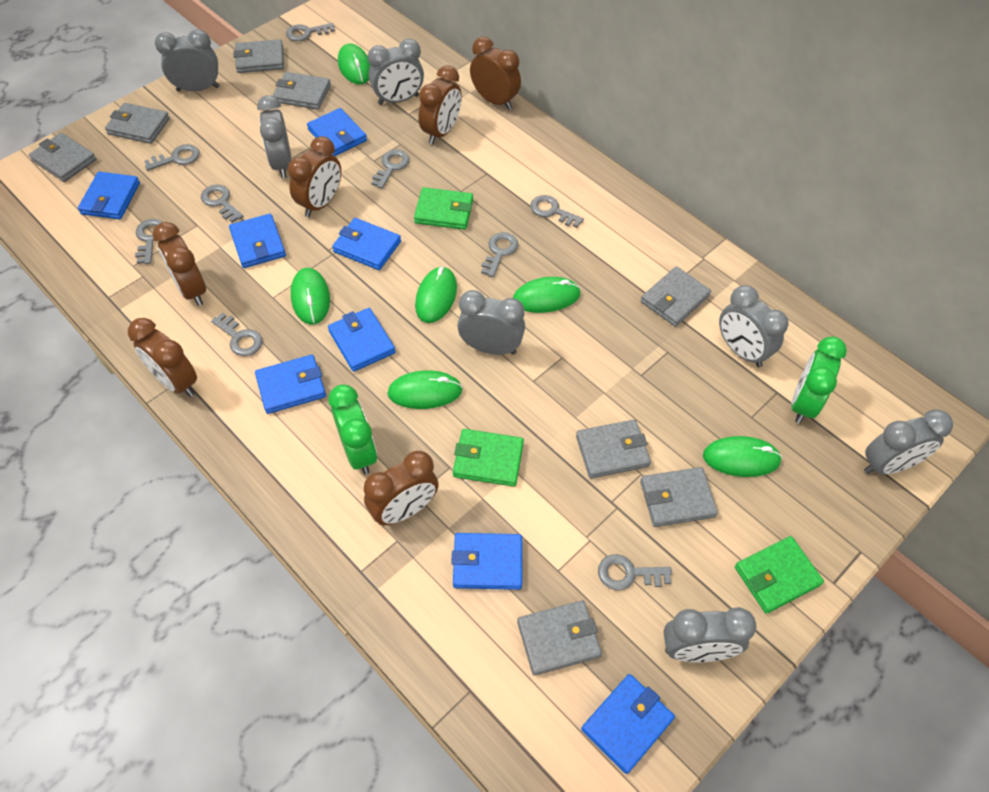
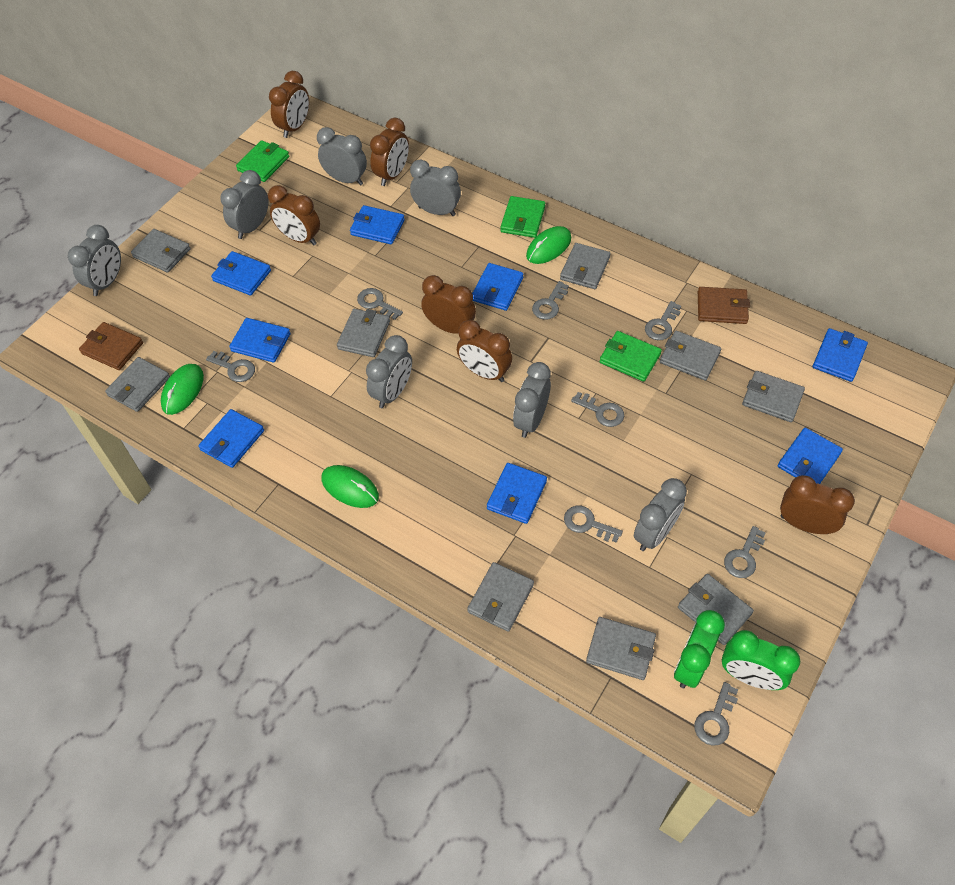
brown wallet: none = 0 -> [79,322,143,370] [698,287,750,324] = 2
green mouse: [291,268,330,324] [338,43,370,84] [387,371,463,409] [415,266,457,323] [513,277,581,313] [703,436,782,477] = 6 -> [161,364,204,415] [321,465,379,508] [526,226,571,264] = 3
grey key: [135,219,162,264] [144,144,200,171] [201,185,243,223] [211,312,263,356] [286,23,335,41] [371,149,410,189] [481,232,518,277] [530,195,584,228] [598,554,672,590] = 9 -> [206,351,255,382] [357,288,403,320] [532,281,569,320] [564,505,623,543] [571,392,624,427] [645,301,681,340] [694,682,738,746] [724,526,765,578] = 8
grey wallet: [29,133,96,182] [105,103,170,144] [233,39,284,73] [273,72,331,110] [517,600,602,676] [576,420,651,479] [640,467,718,527] [641,266,711,327] = 8 -> [105,357,170,412] [131,229,191,273] [337,309,390,357] [467,562,534,632] [560,243,610,289] [586,617,656,680] [660,331,721,381] [678,574,754,645] [742,371,805,422] = 9

